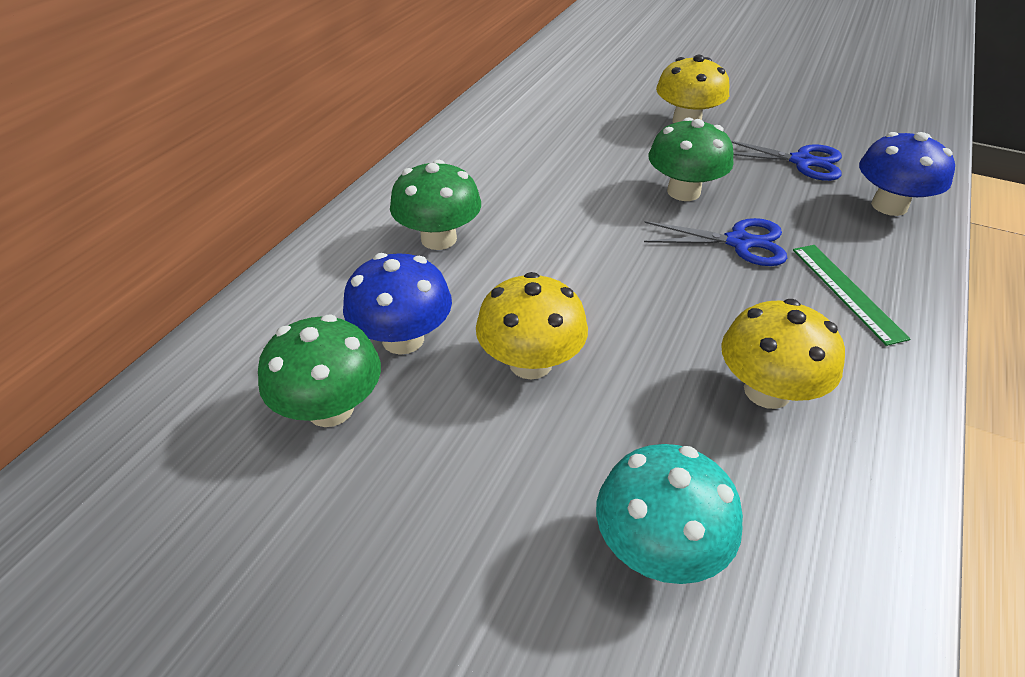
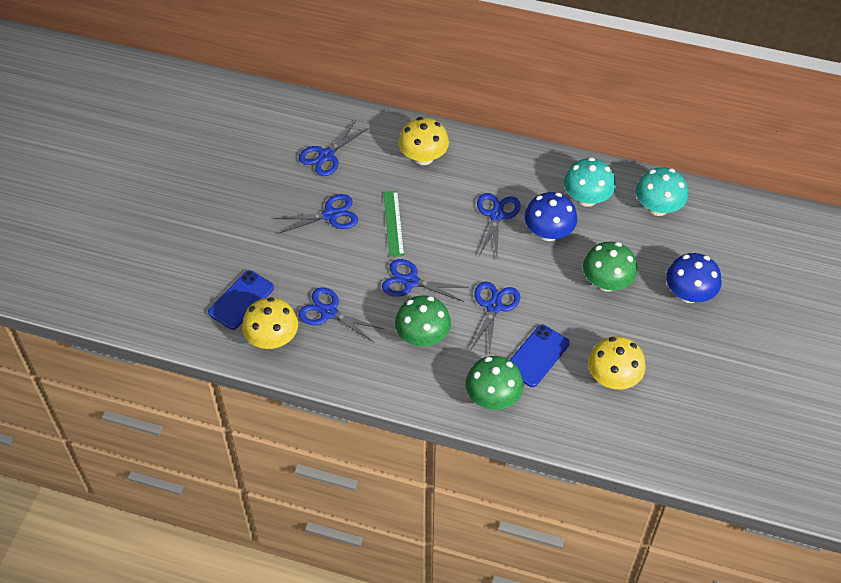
blue phone: none = 0 -> [208,270,274,330] [510,325,570,387] = 2
blue scissors: [644,218,787,266] [731,140,842,181] = 2 -> [274,194,358,234] [298,287,384,343] [299,121,369,176] [382,259,469,302] [470,282,520,355] [477,193,521,257] = 6
turquoise mushroom: [596,444,743,584] = 1 -> [564,157,616,207] [636,167,688,216] = 2

